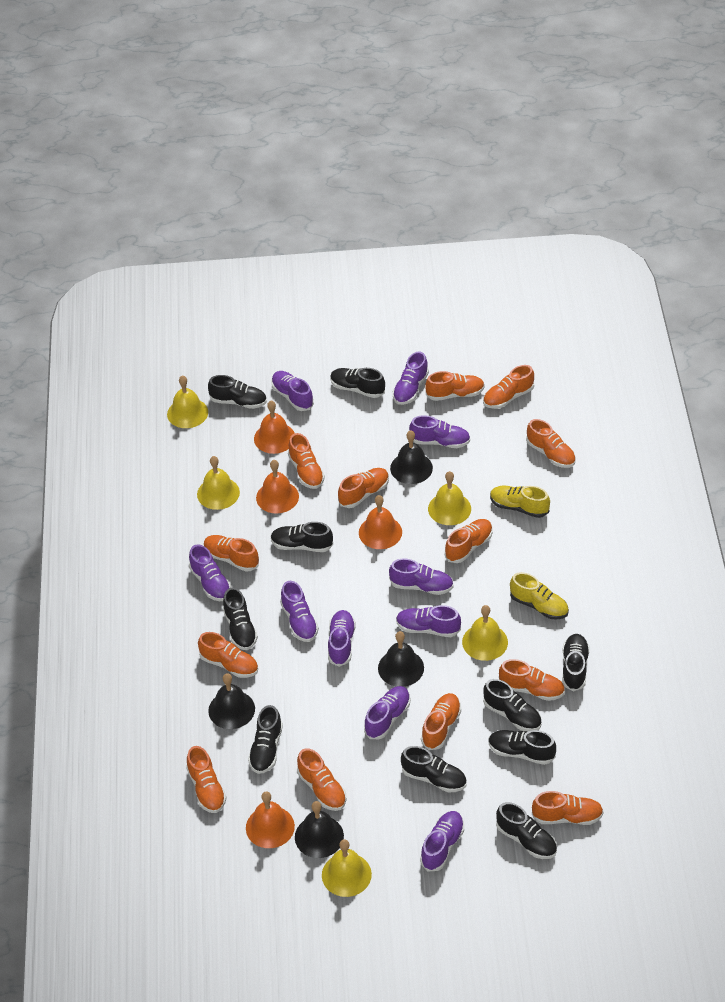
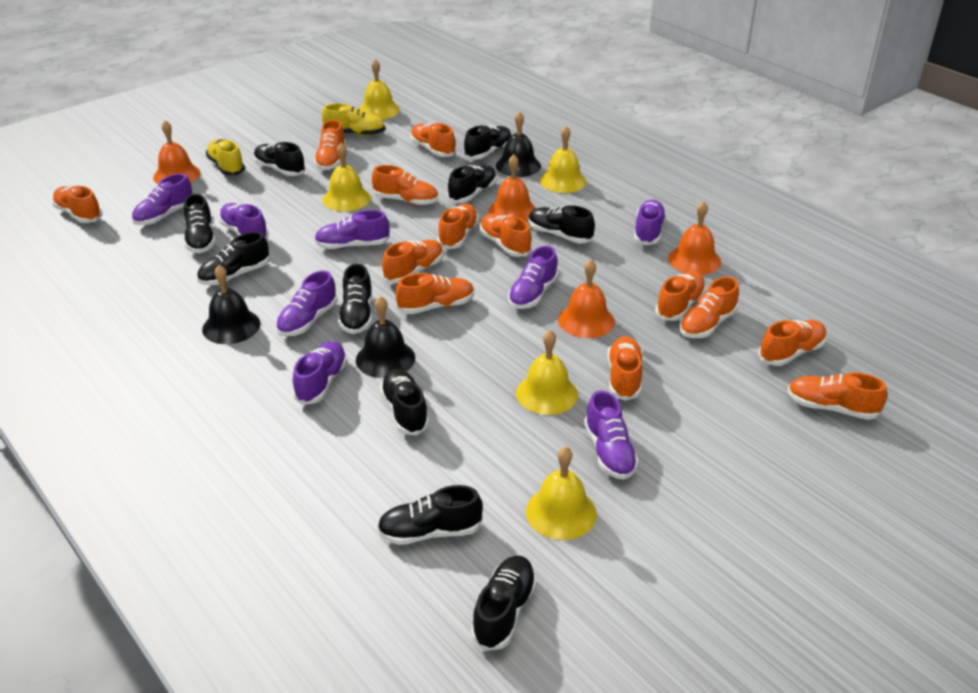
black bell: [208,673,255,729] [295,801,344,858] [378,631,424,687] [390,430,433,484] = 4 -> [202,265,260,344] [356,296,415,378] [496,111,541,177] = 3
purple shoe: [189,544,231,601] [271,371,314,411] [280,581,319,642] [328,610,356,667] [364,686,410,739] [389,559,453,595] [393,351,429,405] [396,605,461,637] [409,415,470,448] [420,811,464,871] = 10 -> [132,173,192,225] [219,203,269,239] [276,271,338,336] [292,341,347,405] [314,210,390,249] [508,246,558,309] [584,391,639,480] [634,200,666,245] = 8

